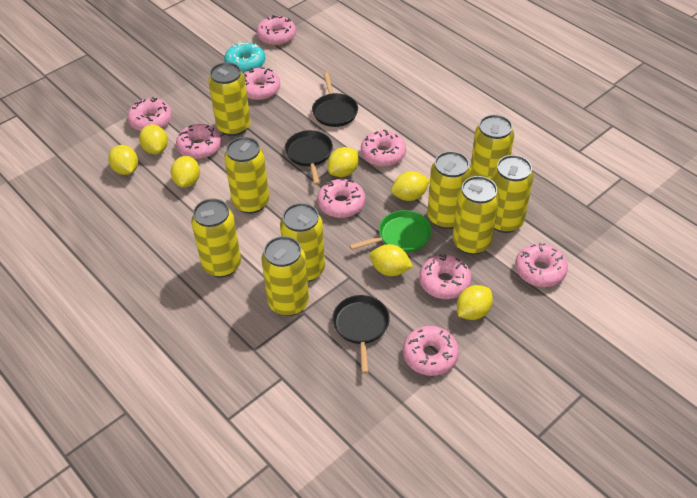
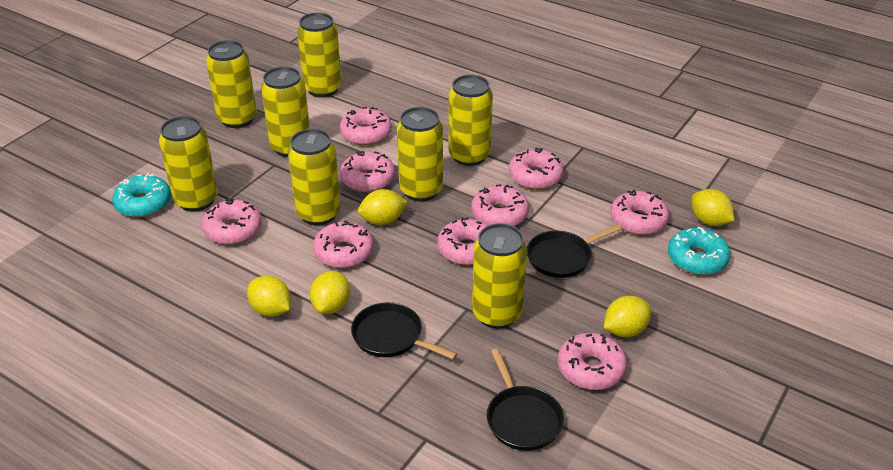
green pan: [349,210,432,252] = 1 -> none = 0
turquoise donut: [224,42,265,74] = 1 -> [112,173,171,218] [668,227,730,275] = 2
yellow can: [191,199,241,277] [208,62,251,136] [224,137,269,214] [261,236,309,316] [280,203,325,282] [428,151,472,229] [453,176,499,255] [470,115,514,179] [491,155,534,233] = 9 -> [159,116,218,212] [206,40,257,128] [261,67,310,157] [288,129,341,225] [297,13,342,98] [397,107,443,201] [449,75,493,166] [472,223,527,329] = 8
yellow lemon: [108,145,138,175] [139,125,168,154] [171,156,200,188] [328,147,359,177] [369,244,413,276] [391,171,430,201] [457,285,493,320] = 7 -> [247,276,291,317] [310,271,350,314] [358,189,408,225] [604,296,651,337] [692,189,734,226] = 5

